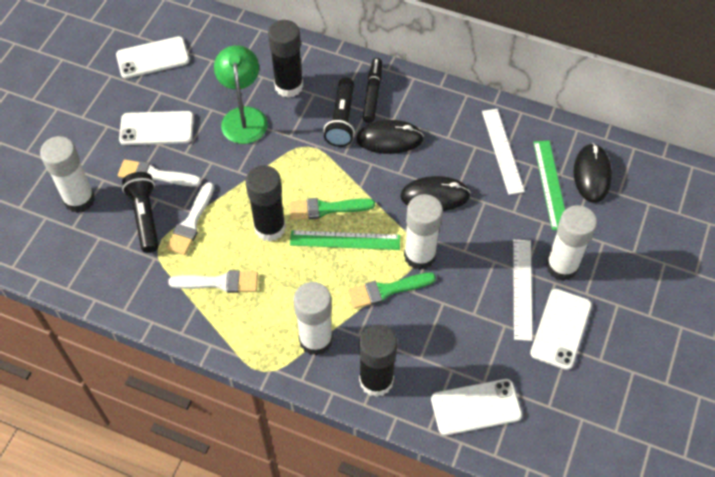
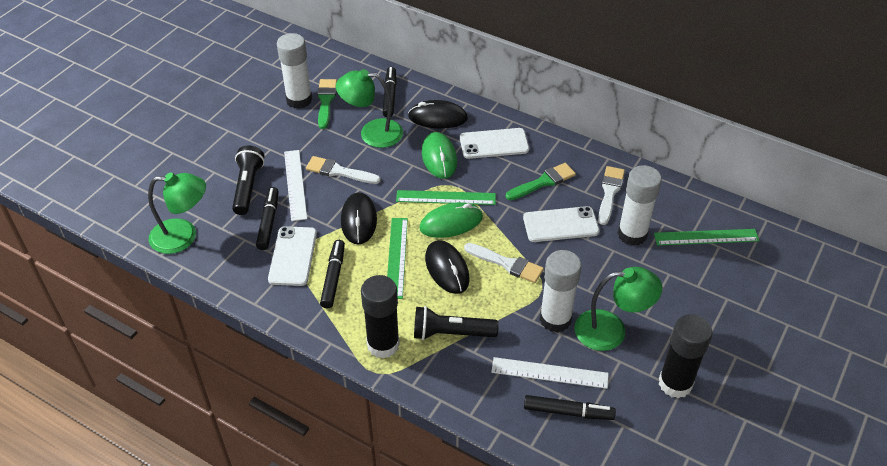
black glue stick: [245,165,286,241] [268,20,303,98] [359,324,398,397] = 3 -> [361,275,400,358] [659,314,712,399] = 2
black marker: [362,58,382,123] = 1 -> [256,187,279,250] [320,240,345,308] [383,67,397,117] [524,395,616,420] = 4
green lamp: [214,45,268,144] = 1 -> [148,173,206,254] [336,69,403,148] [574,267,662,351] = 3
green mouse: none = 0 -> [419,202,483,238] [422,132,457,179] = 2
green ruler: [290,230,400,250] [533,141,565,230] = 2 -> [387,218,408,299] [396,190,496,205] [654,229,759,246] = 3
white glue stick: [40,136,95,213] [293,282,333,356] [404,194,443,270] [546,205,597,281] = 4 -> [277,33,312,109] [540,250,581,333] [617,165,662,246] = 3
white phone: [116,36,189,79] [119,111,194,145] [431,379,522,435] [530,289,592,370] = 4 -> [268,226,317,286] [460,128,529,159] [523,206,600,242] = 3

